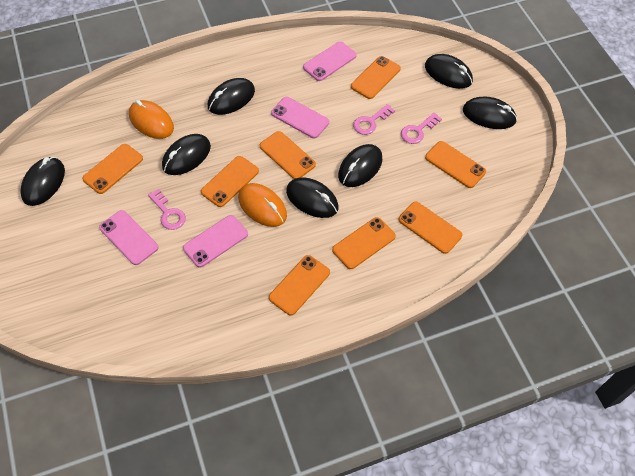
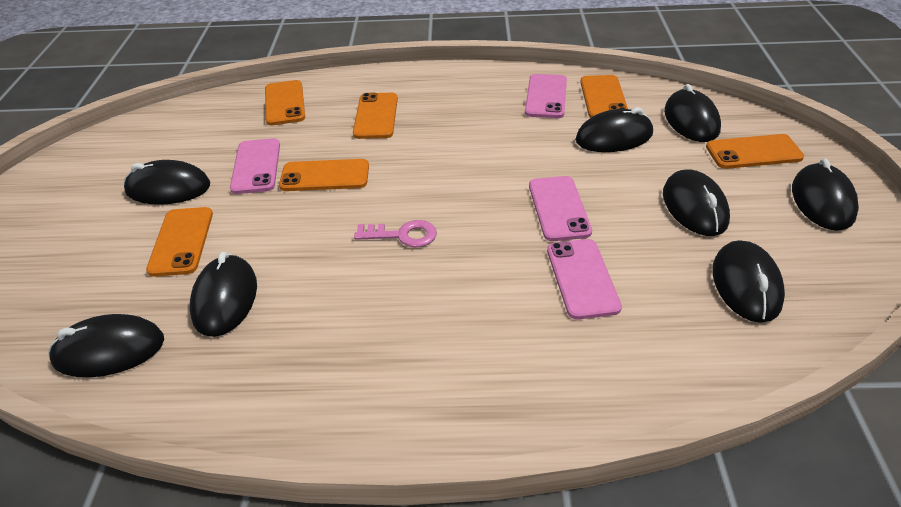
black mouse: [20,157,65,206] [162,134,211,175] [208,78,255,115] [286,177,338,218] [338,144,382,187] [425,54,473,89] [463,96,517,129] = 7 -> [49,314,164,378] [124,160,210,205] [190,252,257,337] [575,107,653,152] [663,169,730,236] [664,84,721,142] [712,240,785,323] [792,158,859,231] = 8
orange mouse: [129,100,174,139] [238,183,287,227] = 2 -> none = 0
orange phone: [82,144,143,194] [201,156,259,207] [260,131,316,179] [269,255,330,315] [332,217,396,269] [351,56,401,99] [399,202,462,254] [425,141,486,188] = 8 -> [146,207,213,277] [265,80,305,125] [279,159,369,191] [353,93,398,139] [580,75,628,118] [706,134,804,169] = 6
pink key: [148,189,186,230] [353,104,395,135] [401,113,442,144] = 3 -> [354,220,437,247] = 1

